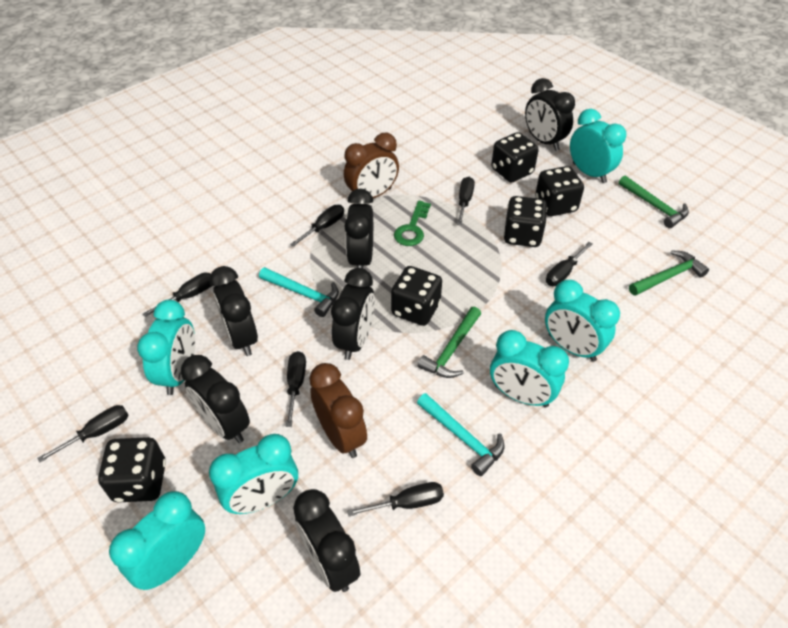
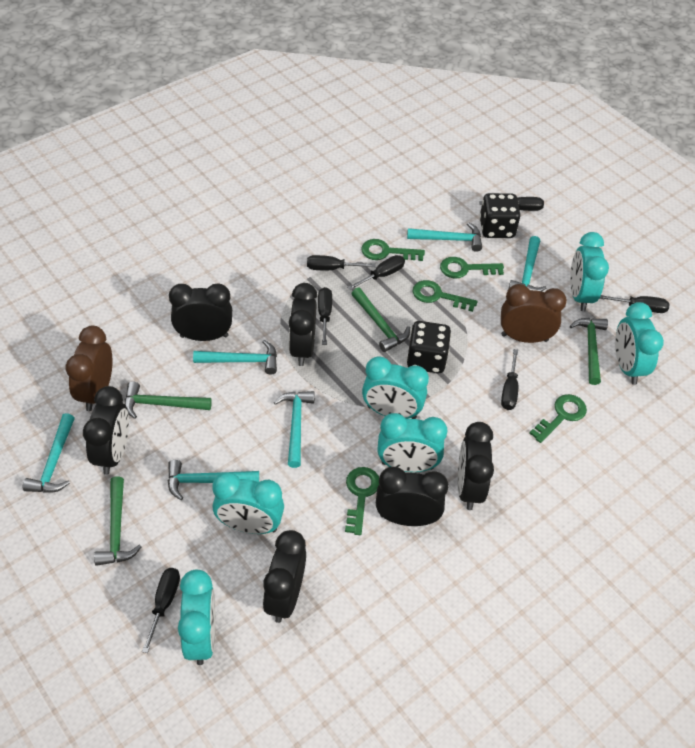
black dice: [98,437,166,502] [391,266,442,326] [491,132,539,182] [504,196,547,247] [535,166,584,216] = 5 -> [407,321,451,373] [479,193,521,238] = 2
green hammer: [418,307,481,378] [619,175,689,228] [629,251,709,296] = 3 -> [94,476,142,566] [124,381,212,419] [351,288,410,352] [570,318,608,385] = 4
green key: [394,201,431,246] = 1 -> [345,467,379,535] [361,239,425,261] [413,280,478,312] [440,257,504,278] [529,394,587,443] = 5
turquoise hammer: [259,267,339,317] [417,393,504,476] = 2 -> [23,413,75,493] [168,460,259,500] [193,340,277,375] [274,391,315,468] [407,222,482,252] [509,236,546,292] = 6

